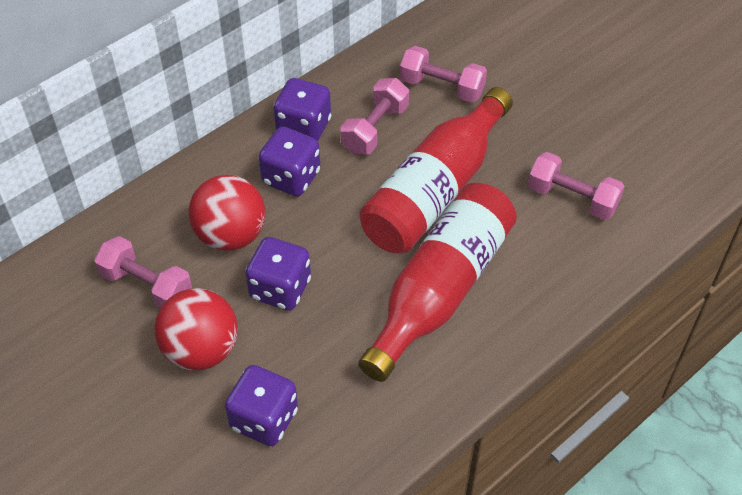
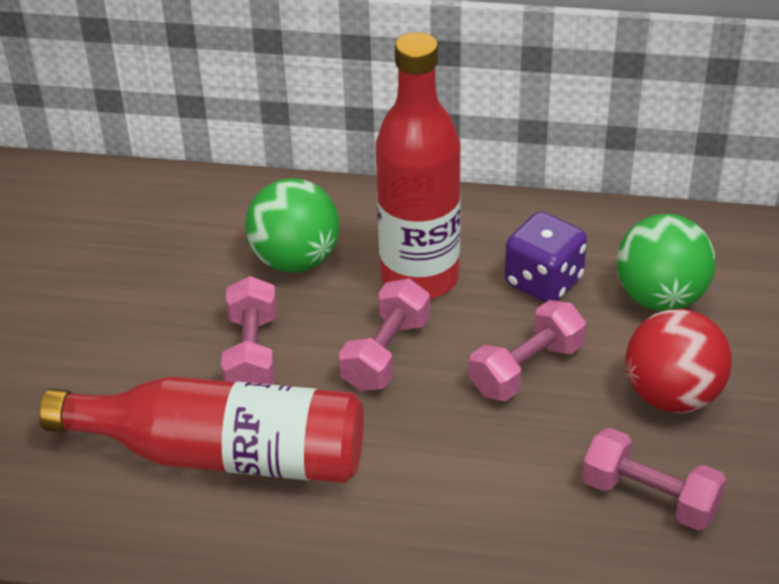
green ball: none = 0 -> [245,178,340,272] [617,214,715,311] = 2
purple dice: [225,365,298,446] [245,237,311,311] [258,127,320,196] [274,78,331,141] = 4 -> [505,212,587,302] = 1
red ball: [154,288,238,370] [188,175,265,251] = 2 -> [625,309,732,413] = 1

